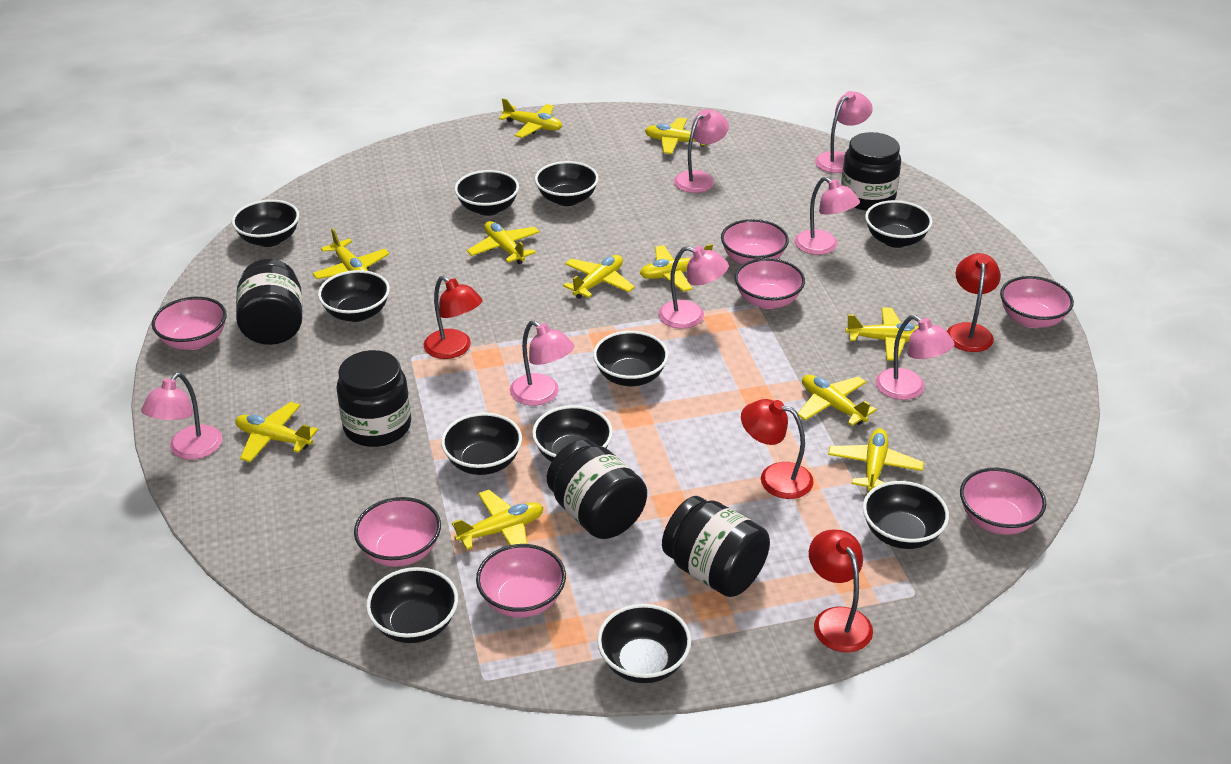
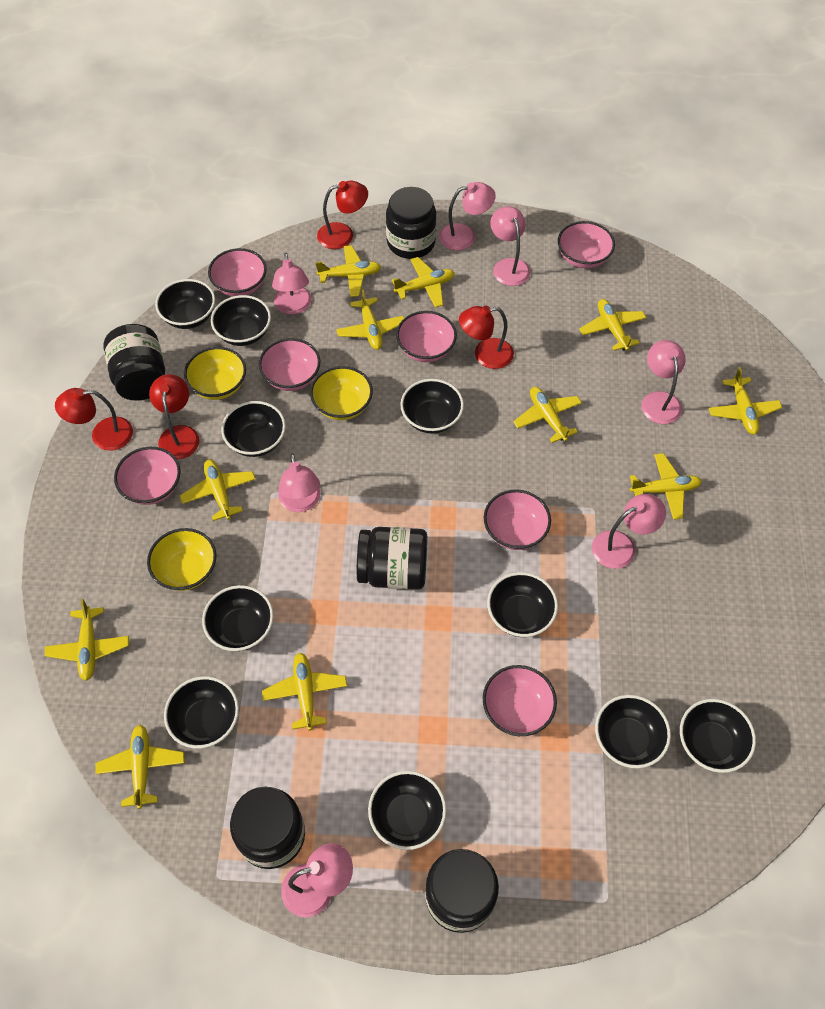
black bowl: [232,199,299,247] [318,270,390,322] [366,567,458,643] [441,413,522,475] [455,170,519,216] [532,405,613,462] [535,161,599,206] [593,331,668,386] [597,604,691,683] [863,481,949,549] [865,200,933,248] = 11 -> [155,279,215,329] [164,676,239,748] [202,585,274,651] [211,295,271,346] [221,401,286,457] [368,771,446,850] [400,379,464,434] [487,572,558,637] [595,695,671,768] [680,699,756,773] = 10
yellow bowl: none = 0 -> [147,528,216,591] [184,347,246,400] [310,366,373,420] = 3

